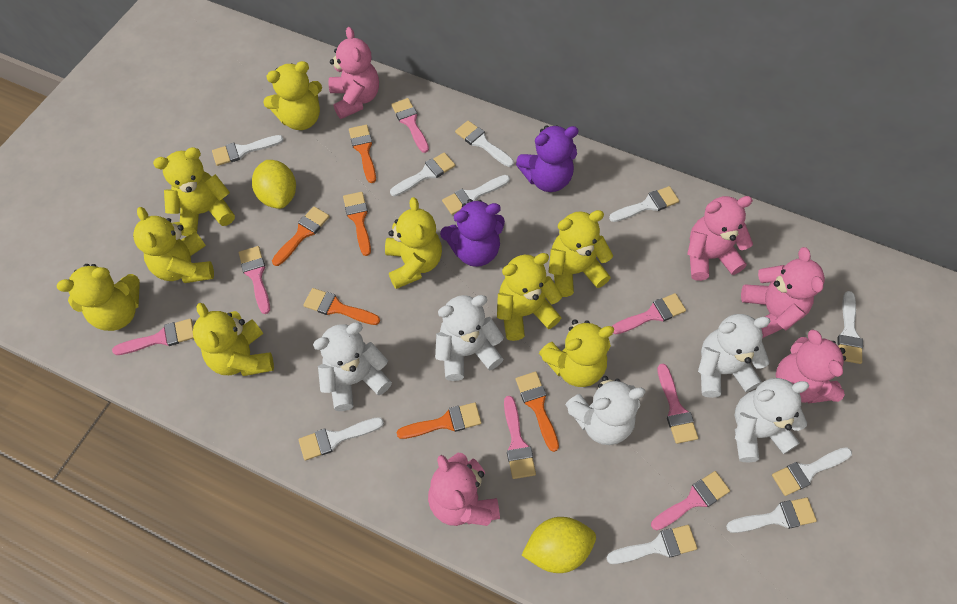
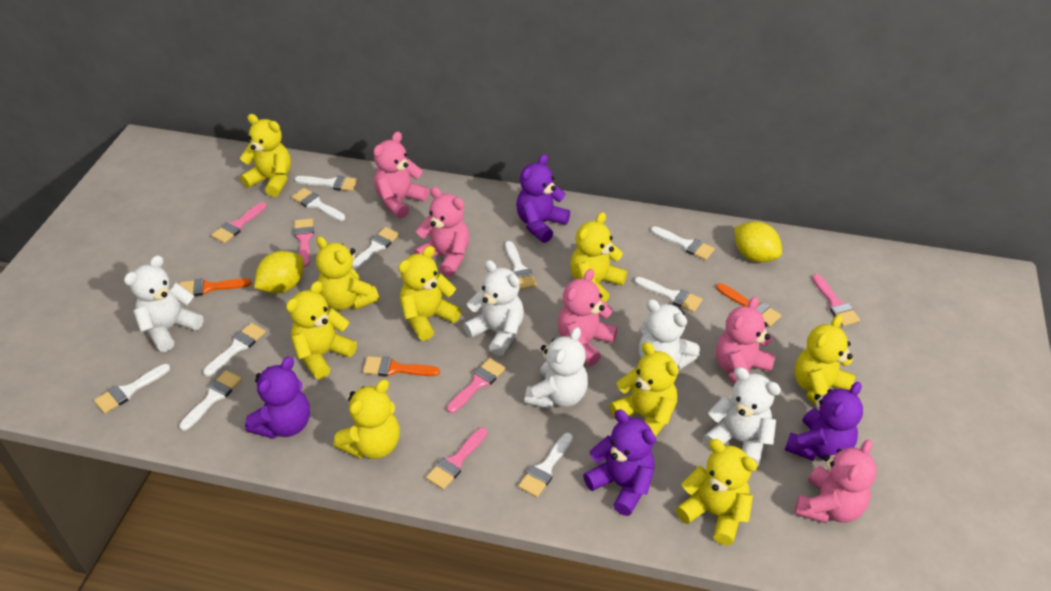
orange brush: [272,206,330,266] [303,288,380,325] [343,192,371,256] [349,125,376,183] [396,402,482,439] [515,372,559,452] = 6 -> [180,278,251,296] [363,356,440,377] [716,283,781,327] = 3
pink brush: [112,319,193,355] [239,246,270,314] [391,98,429,153] [504,396,536,479] [612,293,686,334] [651,471,730,530] [657,364,698,444] = 7 -> [211,202,267,243] [294,218,314,267] [426,427,487,490] [447,358,506,413] [812,274,860,326] = 5
purple teddy bear: [440,199,505,267] [516,125,579,192] = 2 -> [245,356,310,439] [516,154,570,243] [583,409,656,516] [785,382,863,461] = 4

